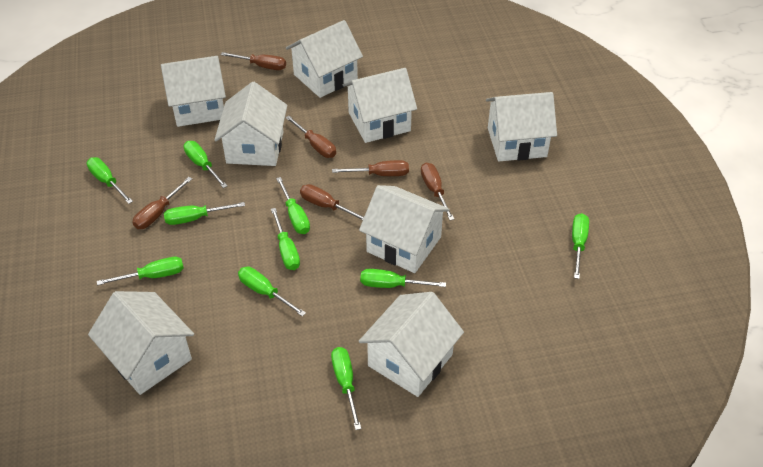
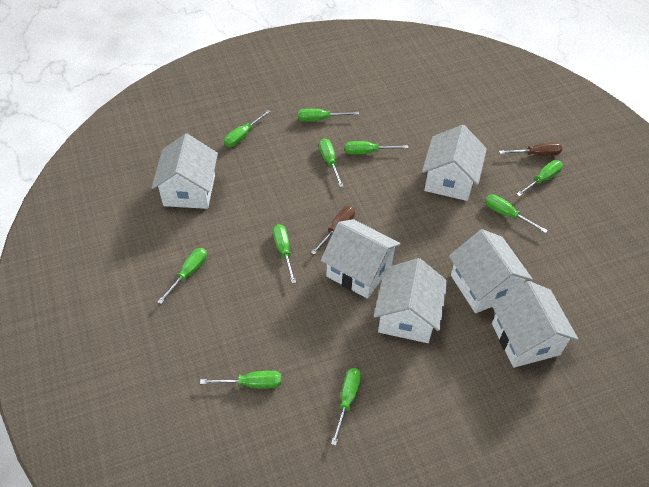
brown screwdriver: [133,177,192,229] [221,52,286,70] [285,116,336,158] [300,184,364,221] [332,160,409,176] [421,163,454,220] = 6 -> [311,206,355,255] [499,142,562,156] = 2
white house: [88,291,194,395] [161,56,226,127] [214,82,287,166] [286,20,363,98] [343,68,417,143] [359,185,450,273] [359,292,464,397] [486,92,557,161] = 8 -> [152,134,218,209] [321,219,401,299] [374,258,448,343] [422,125,487,201] [449,229,533,313] [492,281,579,368] = 6

